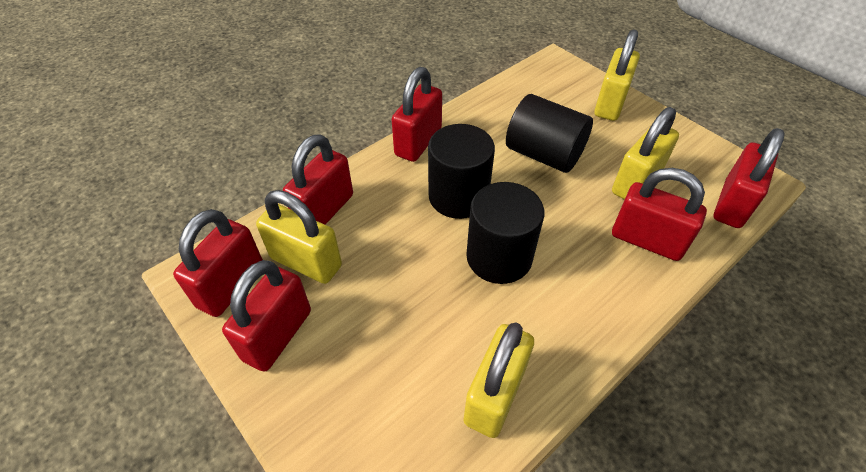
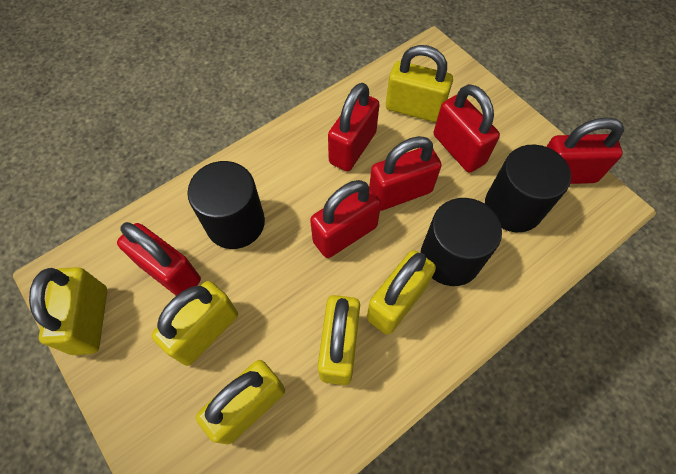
yellow padlock: [256,190,342,284] [463,323,534,438] [594,29,640,121] [612,107,679,200] = 4 -> [29,267,107,355] [151,281,238,366] [196,360,285,445] [318,295,360,385] [367,250,436,334] [386,45,453,122] = 6

